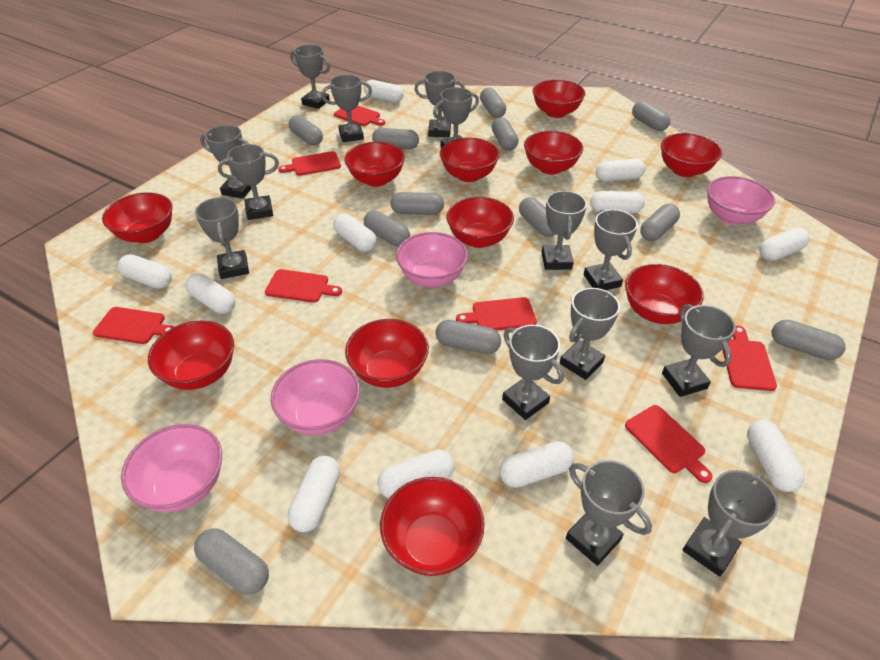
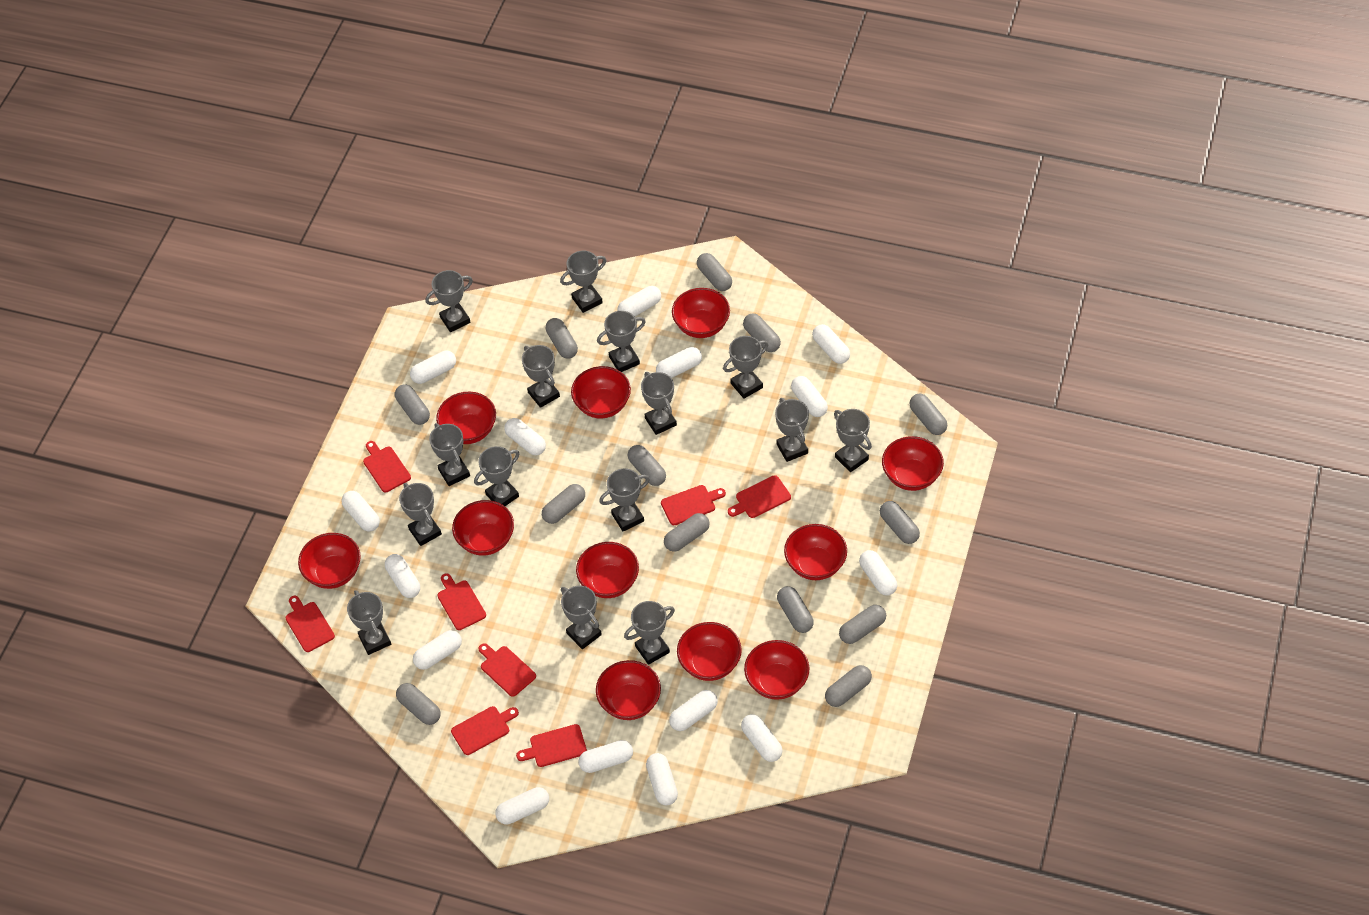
grey capsule: [194,528,269,595] [289,115,323,146] [364,210,410,247] [372,128,419,149] [390,192,444,215] [436,320,501,354] [480,87,506,118] [492,117,519,151] [519,197,555,237] [632,101,670,131] [640,204,680,241] [772,320,846,360] = 12 -> [395,384,430,425] [396,683,441,725] [542,484,585,524] [546,318,578,359] [628,445,666,486] [664,513,710,552] [697,253,732,291] [743,313,781,352] [777,586,814,633] [825,665,872,707] [839,605,886,644] [880,501,920,544] [909,394,948,435] = 13
grey trophy: [195,197,249,279] [200,125,251,199] [218,144,279,220] [290,44,330,109] [321,75,372,142] [414,71,465,137] [433,87,479,148] [502,325,564,420] [541,191,587,270] [560,288,620,380] [566,460,652,566] [584,209,638,290] [662,304,736,397] [683,470,778,577] = 14 -> [347,590,391,655] [399,483,442,546] [425,270,473,332] [429,423,470,486] [474,446,520,506] [522,345,560,408] [560,251,606,313] [561,585,602,649] [597,311,646,372] [599,468,650,532] [624,601,675,665] [641,372,677,435] [723,336,768,399] [775,398,809,462] [834,409,872,472] = 15
pink bowl: [121,424,222,512] [271,359,360,435] [396,232,468,288] [707,176,775,225] = 4 -> none = 0
red cutting board: [93,307,174,344] [265,269,342,303] [278,151,341,176] [334,106,385,126] [456,297,537,331] [625,405,712,483] [722,325,777,391] = 7 -> [286,596,335,652] [363,441,411,492] [437,573,486,630] [451,706,519,755] [479,643,536,697] [516,724,587,767] [661,485,726,525] [728,475,791,518] = 8
white capsule: [118,254,172,289] [185,273,236,314] [288,456,340,532] [333,214,377,252] [364,80,404,103] [378,450,454,498] [499,441,574,488] [590,191,645,213] [596,158,645,182] [747,420,805,492] [759,228,810,261] = 11 -> [341,491,380,532] [385,554,420,598] [410,351,456,384] [413,630,462,670] [495,787,549,824] [504,418,546,455] [578,740,633,773] [617,286,661,317] [646,753,678,805] [656,347,702,378] [669,690,718,731] [741,714,783,762] [791,376,828,417] [812,324,850,364] [859,550,897,596] = 15

